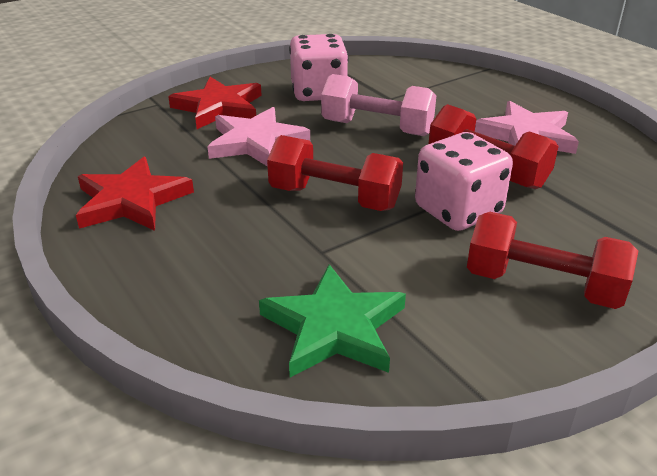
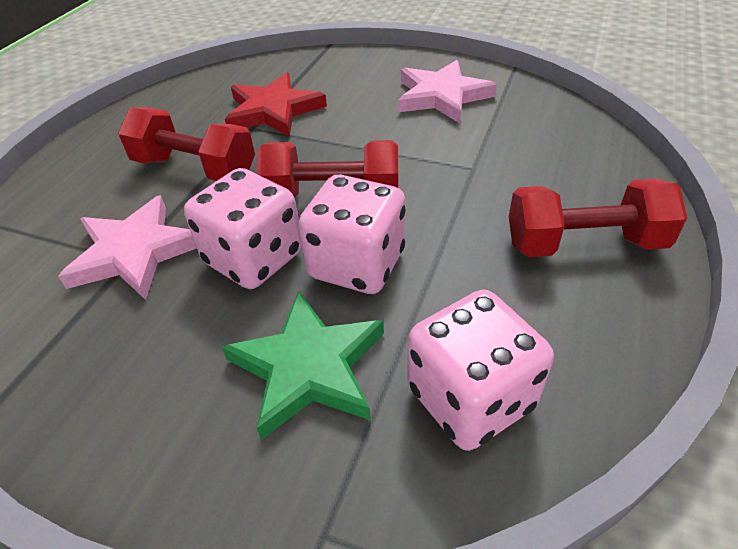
pink dice: [289,34,348,101] [415,132,513,231] = 2 -> [184,168,302,289] [298,175,406,294] [407,290,554,451] = 3
pink dumbbell: [321,74,436,136] = 1 -> none = 0
red star: [76,157,194,231] [168,77,262,129] = 2 -> [225,73,327,137] = 1

